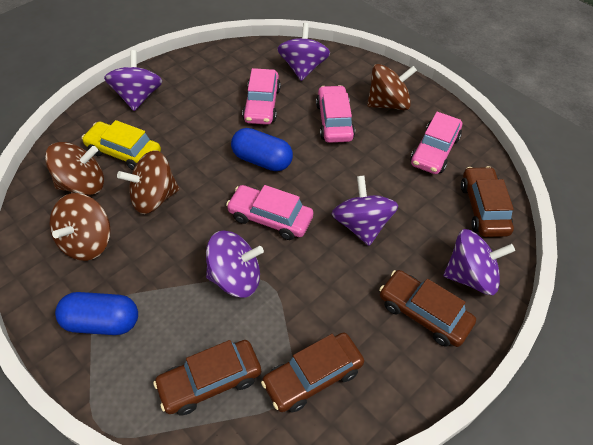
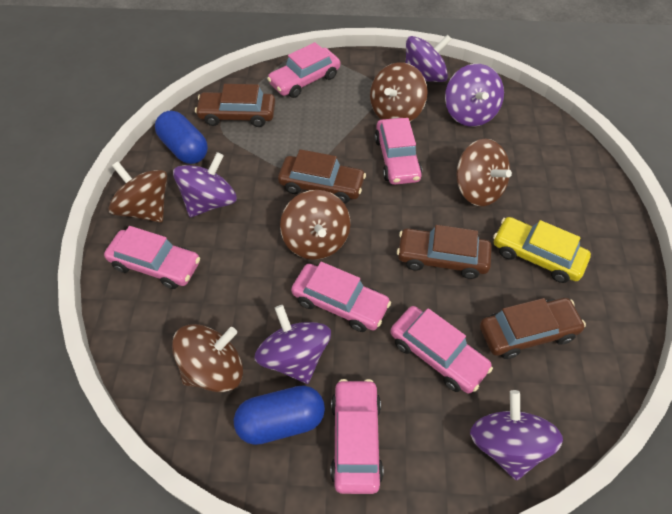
brown spinning top: [45,142,104,195] [50,193,111,261] [117,151,179,214] [367,64,417,110] = 4 -> [108,161,167,223] [172,324,243,392] [280,190,350,260] [370,62,428,122] [456,139,512,206] = 5
pink car: [226,185,313,240] [242,68,281,125] [316,85,355,143] [410,112,462,174] = 4 -> [104,226,200,289] [267,42,340,98] [291,262,391,332] [330,379,383,494] [375,118,422,185] [390,306,493,394] = 6

